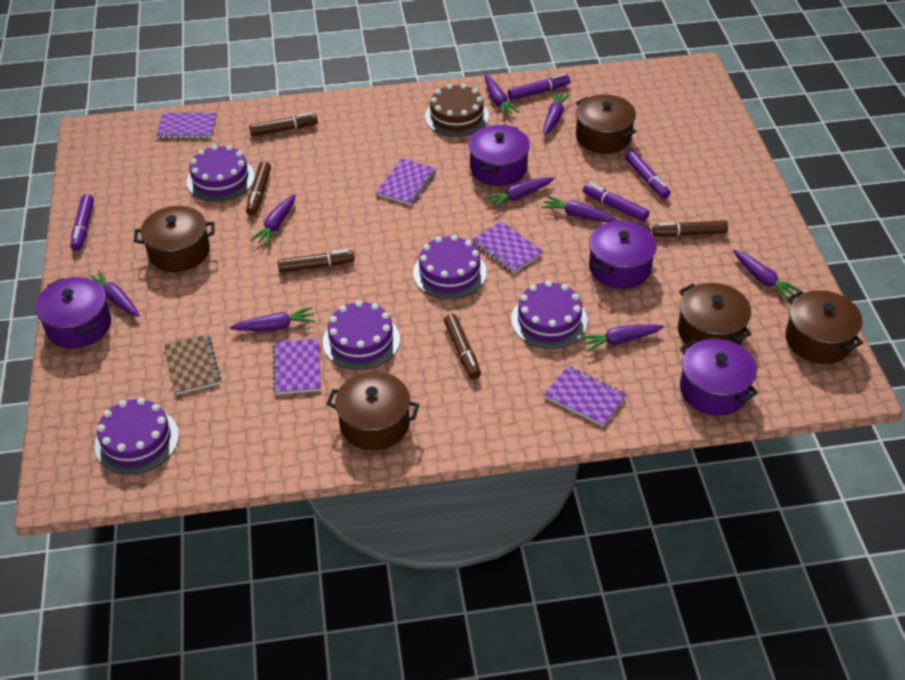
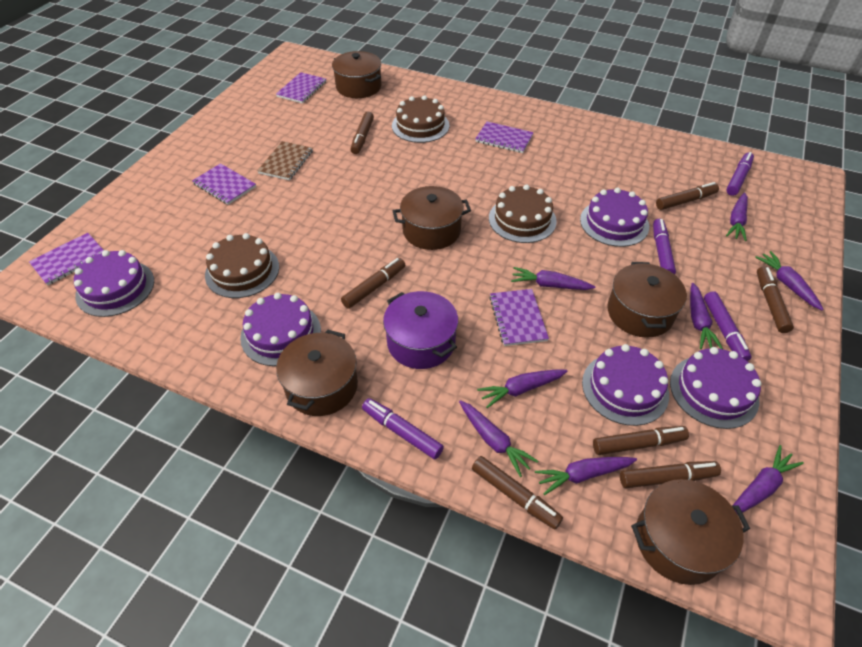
brown cake: [425,84,489,137] = 1 -> [205,233,279,298] [392,95,449,143] [489,184,557,243] = 3
brown marker: [246,161,271,216] [249,113,318,136] [278,249,355,273] [444,314,481,379] [652,220,728,237] = 5 -> [341,258,405,309] [350,112,374,154] [472,456,563,529] [593,426,689,455] [620,461,721,488] [656,182,719,210] [757,266,794,333] = 7
purple carrot: [90,270,140,317] [229,307,315,331] [250,194,296,246] [484,177,554,209] [485,75,520,117] [541,195,618,222] [543,91,570,136] [580,324,664,352] [733,250,801,300] = 9 -> [459,400,538,477] [477,369,568,408] [511,267,595,290] [535,457,637,495] [690,283,723,349] [726,192,748,241] [733,445,804,515] [755,251,824,311] = 8
purple pot: [35,277,111,349] [468,125,530,186] [589,221,657,289] [680,339,758,416] = 4 -> [383,291,458,369] = 1

